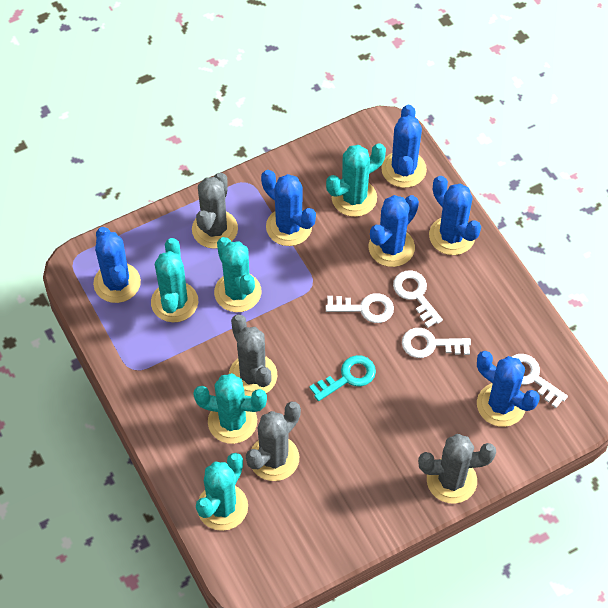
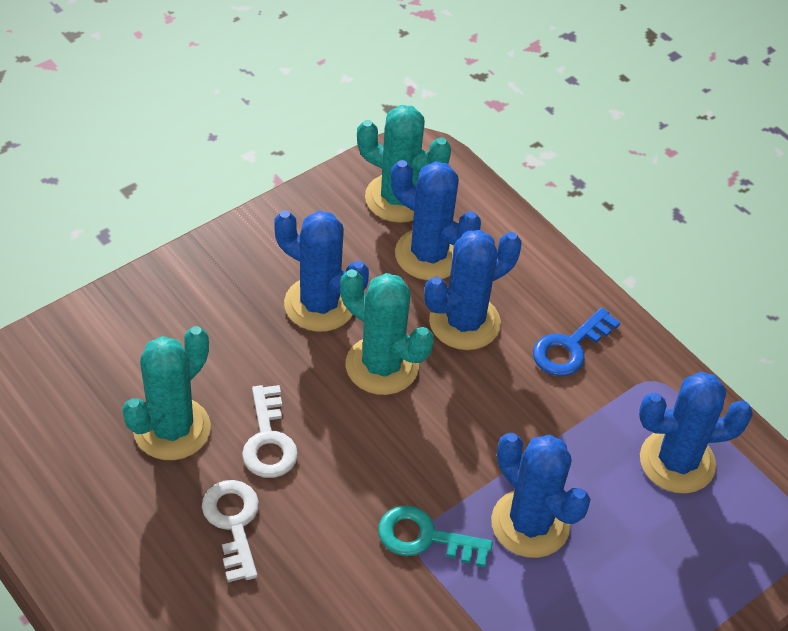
blue cactus: [93,227,141,303] [261,170,316,246] [369,195,419,267] [381,105,427,188] [429,176,481,255] [477,351,540,427] = 6 -> [274,210,369,332] [391,160,481,280] [424,230,521,350] [491,433,591,558] [639,372,753,494] = 5
blue key: none = 0 -> [533,307,620,376] = 1
grey cactus: [192,172,238,249] [229,315,277,396] [246,402,301,481] [418,434,496,504] = 4 -> none = 0
turquoise cactus: [151,238,198,322] [193,373,267,444] [196,453,248,531] [214,237,262,312] [326,143,386,217] = 5 -> [122,326,211,460] [340,269,433,395] [357,105,451,223] = 3
white key: [326,293,394,323] [393,270,443,328] [402,328,471,358] [512,354,568,408] = 4 -> [202,480,259,582] [242,385,298,478] = 2

